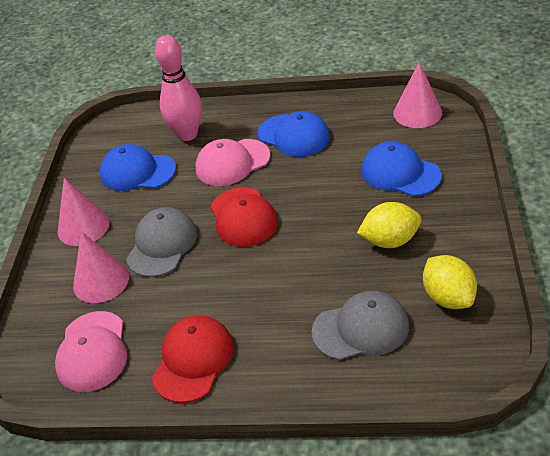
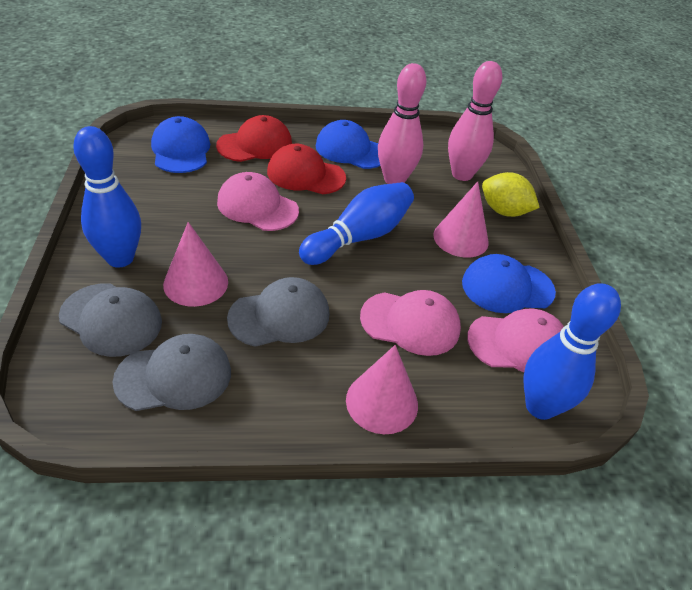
blue bowling pin: none = 0 -> [73,126,141,268] [299,182,414,265] [523,283,621,420] = 3
grey cap: [126,207,197,277] [312,291,409,360] = 2 -> [59,283,162,357] [112,334,231,411] [227,277,330,347] = 3
pink bowling pin: [155,35,202,141] = 1 -> [378,63,427,184] [448,61,502,181] = 2
pink cap: [55,311,127,392] [195,139,270,186] = 2 -> [217,172,299,231] [360,290,461,356] [467,308,564,372] = 3
yellow lemon: [357,202,421,248] [423,255,477,309] = 2 -> [482,172,540,217] = 1

